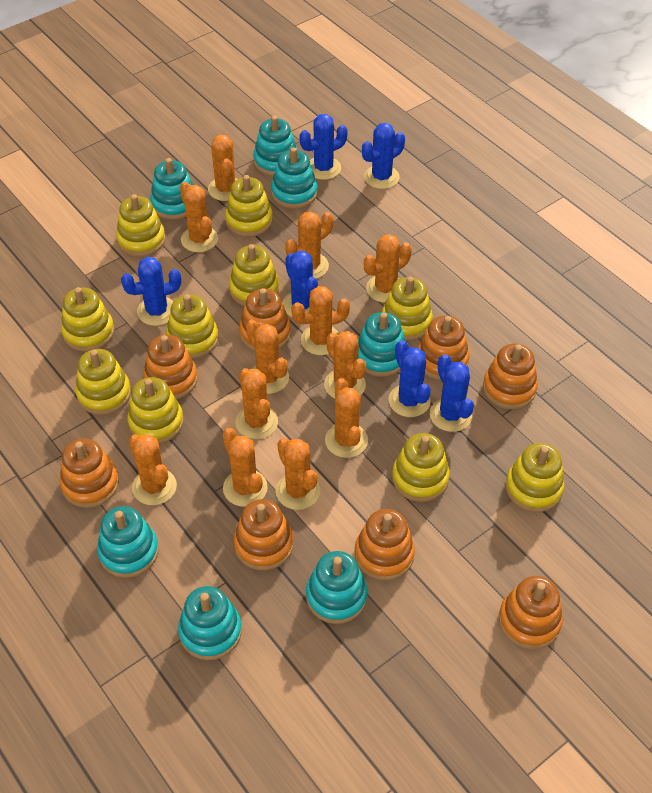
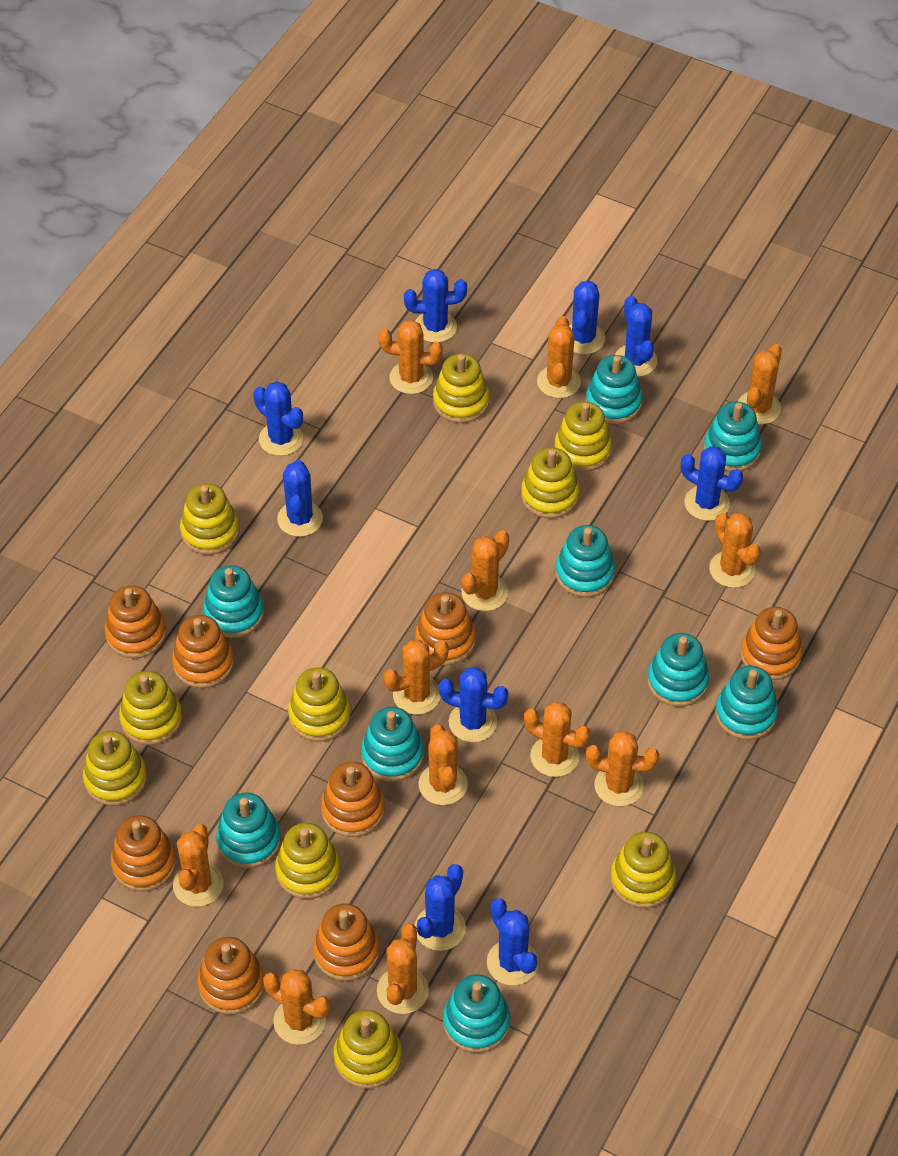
blue cactus: [121,257,181,326] [283,251,318,318] [299,114,348,180] [362,123,405,189] [389,340,431,417] [430,354,474,432] = 6 -> [253,381,303,456] [277,460,323,537] [404,269,467,343] [415,864,466,951] [438,667,508,742] [487,898,539,986] [569,281,605,354] [615,296,658,377] [681,446,743,521] = 9
turquoise stacking toy: [97,506,159,578] [150,158,193,220] [178,586,242,660] [253,116,297,176] [271,147,318,209] [306,551,368,624] [358,312,406,377] = 7 -> [203,565,264,638] [216,792,281,868] [361,707,424,781] [443,975,510,1053] [555,525,615,597] [586,355,643,424] [647,633,710,707] [704,402,762,472] [715,666,778,740] = 9

